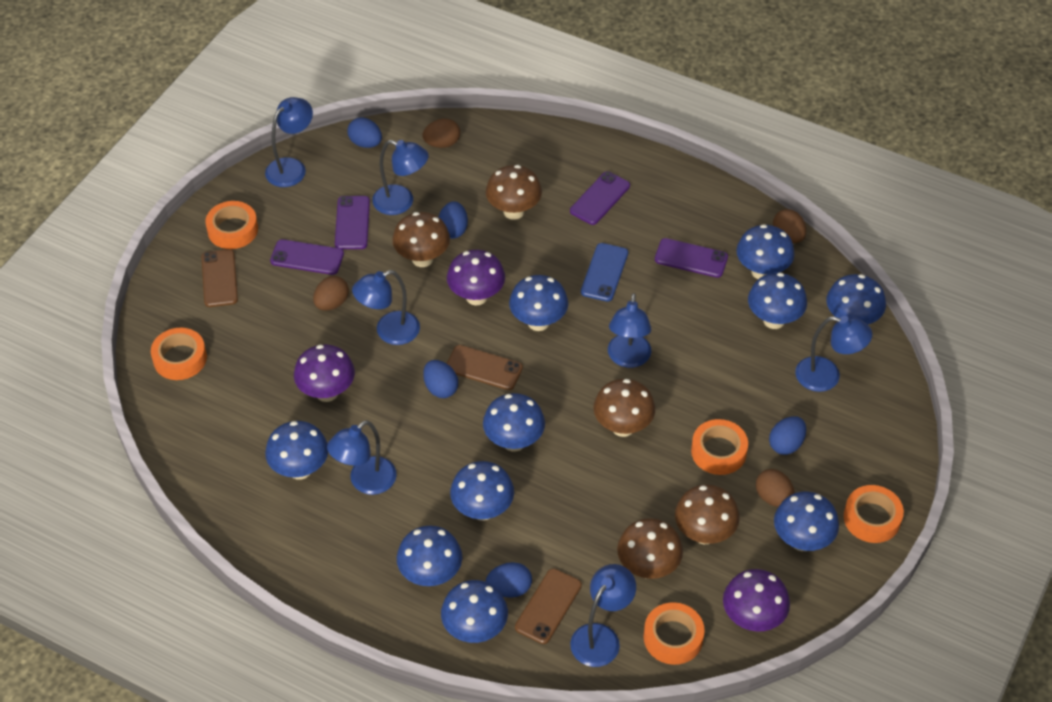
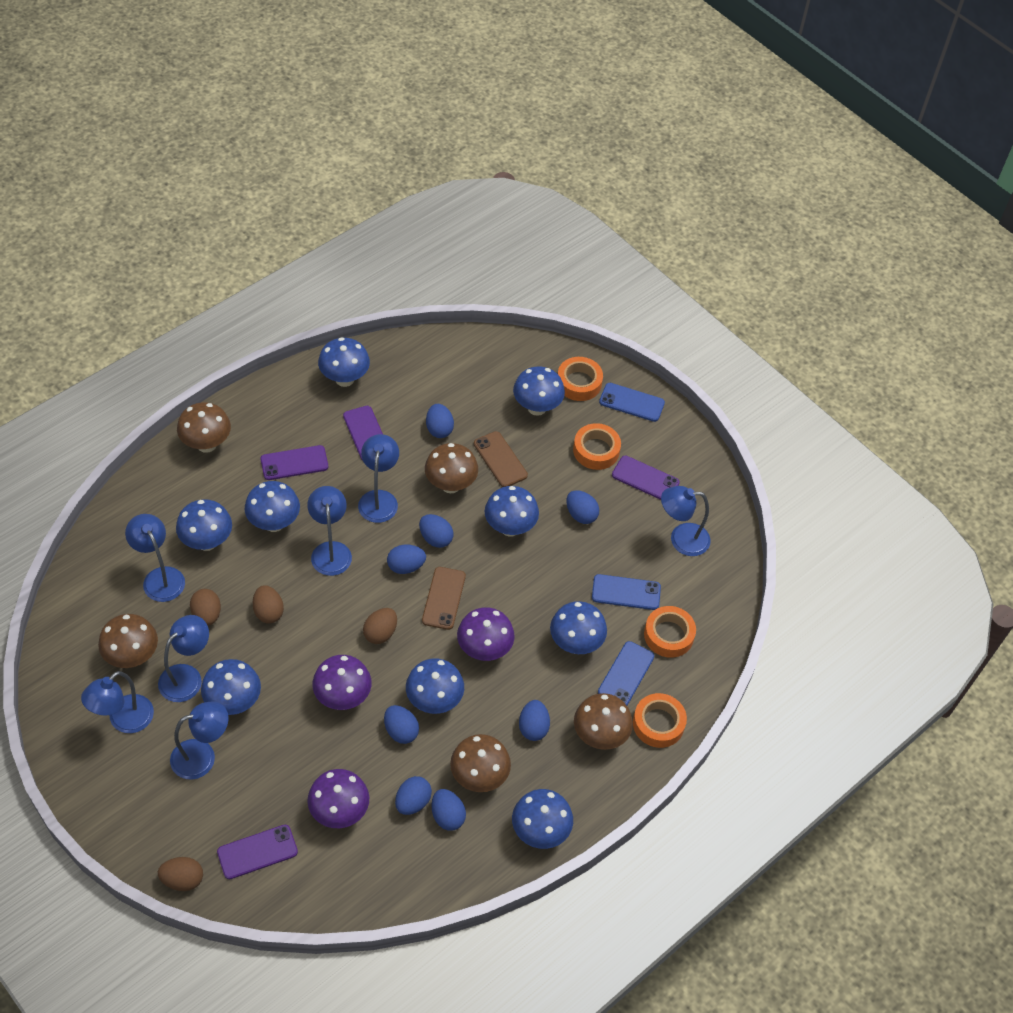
blue egg: [347,117,382,148] [423,360,458,398] [439,201,468,239] [486,562,532,598] [769,416,806,455] = 5 -> [384,705,419,744] [387,545,426,574] [395,776,432,815] [419,514,453,548] [426,404,454,438] [431,789,466,831] [519,700,550,741] [566,490,599,524] = 8
blue mushroom: [265,421,328,480] [397,526,462,586] [441,580,508,643] [450,461,514,521] [483,393,545,452] [509,275,568,331] [737,224,795,279] [748,272,807,329] [774,491,839,551] [827,274,886,324] = 10 -> [176,499,232,551] [201,659,261,715] [245,481,300,532] [318,337,370,387] [406,658,464,714] [485,486,539,537] [512,789,573,849] [513,366,565,416] [550,601,607,654] = 9
blue phone: [581,243,628,302] = 1 -> [592,574,661,610] [598,641,654,705] [599,383,665,422] = 3
brown phone: [201,249,238,307] [447,345,523,390] [515,568,582,644] = 3 -> [422,567,466,630] [474,431,528,487] = 2
orange tape: [151,328,207,380] [205,201,258,249] [644,602,705,665] [691,419,748,475] [844,485,904,543] = 5 -> [558,357,603,401] [573,423,621,470] [633,693,687,748] [644,606,696,658] = 4

